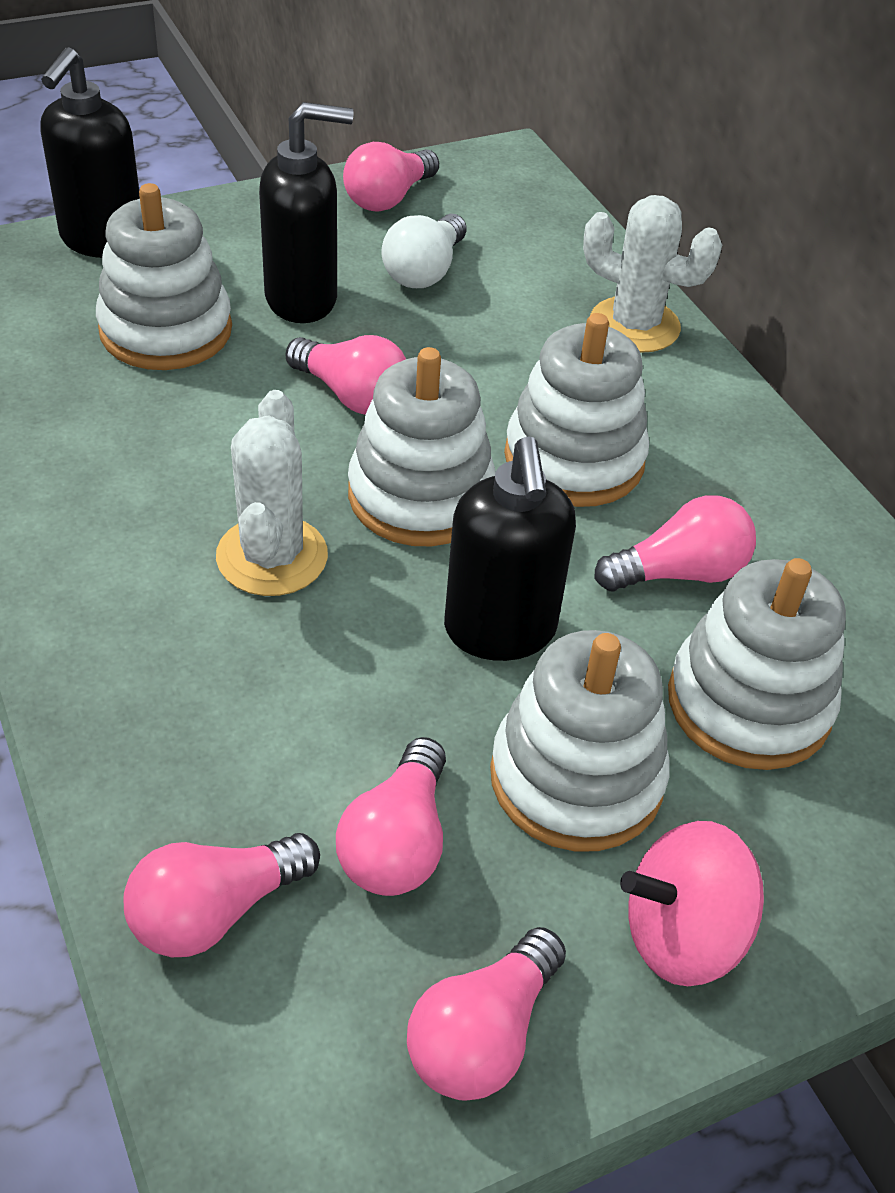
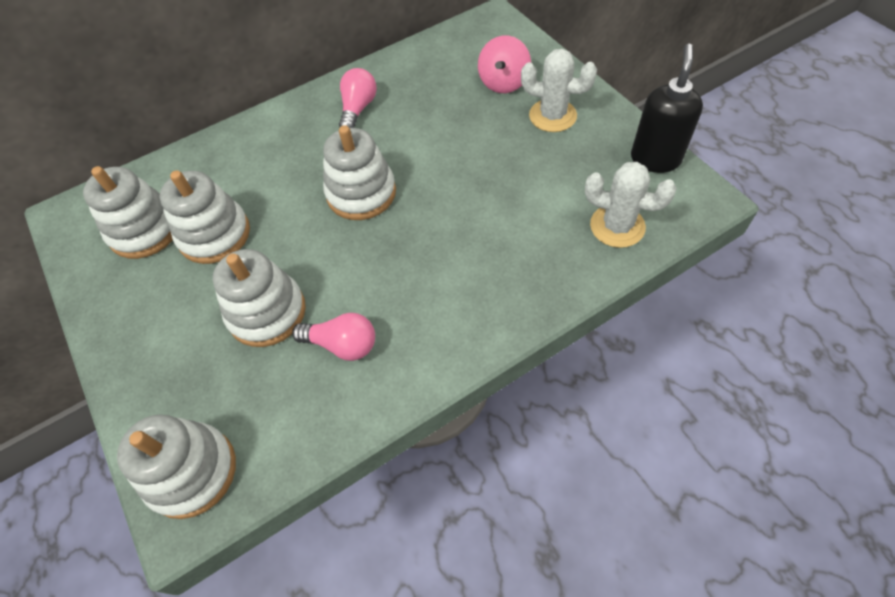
black soap dispenser: [40,47,140,258] [259,102,354,323] [444,436,576,661] = 3 -> [631,44,703,173] = 1
pink light bulb: [124,833,320,957] [285,335,406,415] [336,737,446,896] [343,142,439,212] [407,927,566,1101] [594,496,756,591] = 6 -> [292,313,375,361] [339,68,377,128] = 2
white light bulb: [382,214,466,288] = 1 -> none = 0

